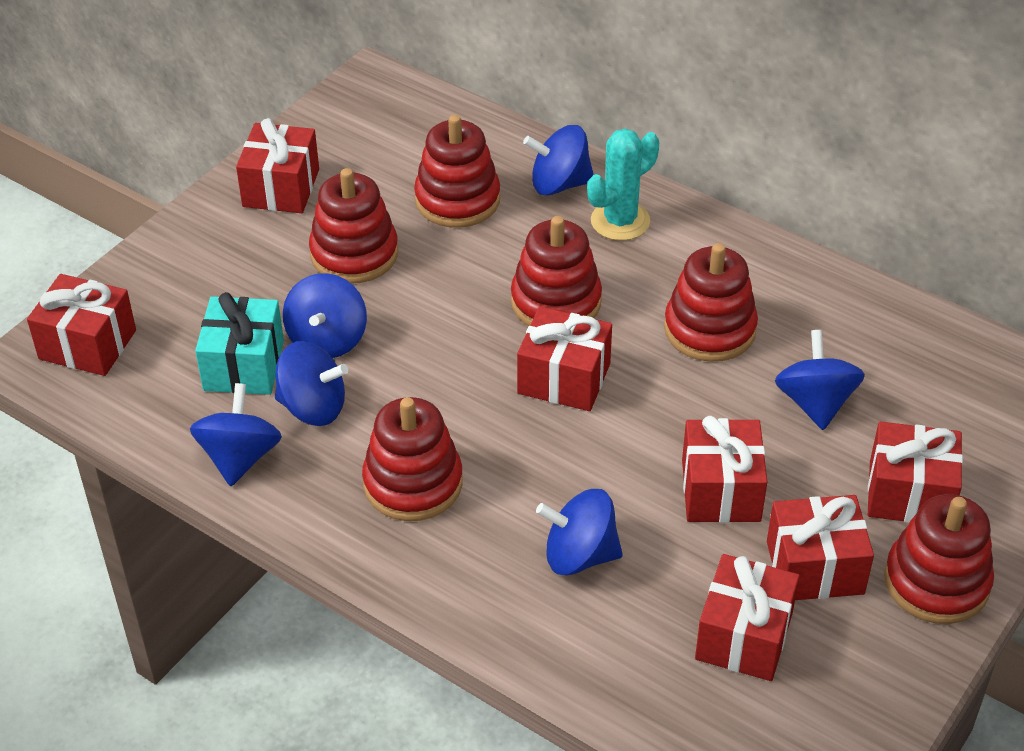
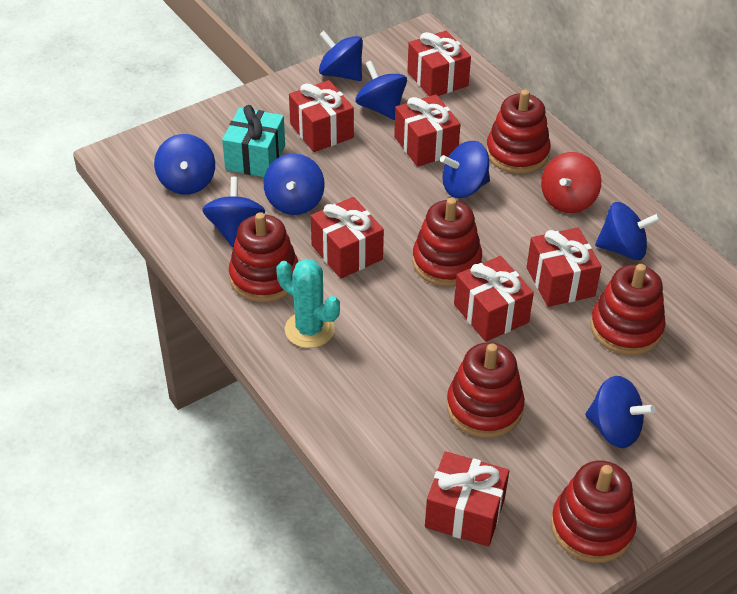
blue spinning top: [190,383,282,486] [275,341,348,426] [283,273,367,358] [523,125,594,196] [536,489,623,576] [775,330,865,430] = 6 -> [154,134,215,195] [202,177,265,247] [264,153,325,215] [319,31,363,81] [355,61,407,120] [440,141,490,198] [585,376,656,448] [595,202,661,260] = 8
red spinning top: none = 0 -> [541,152,601,213] = 1

